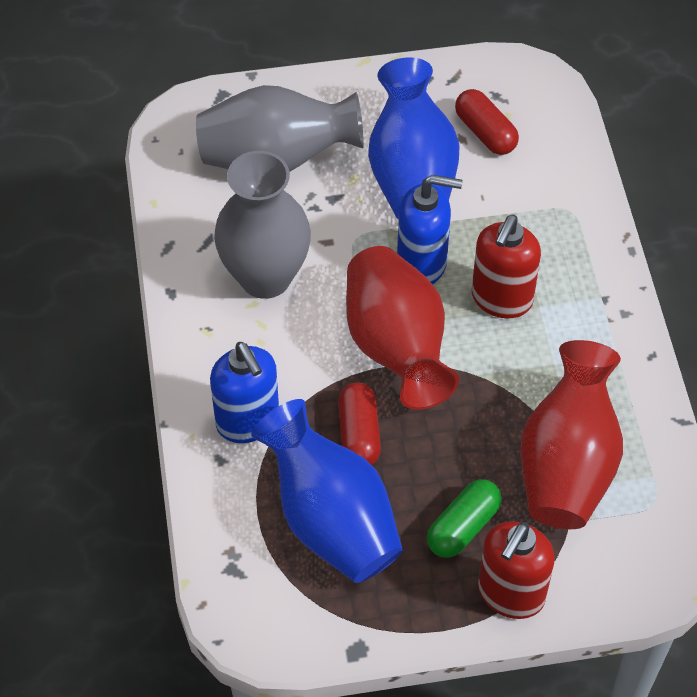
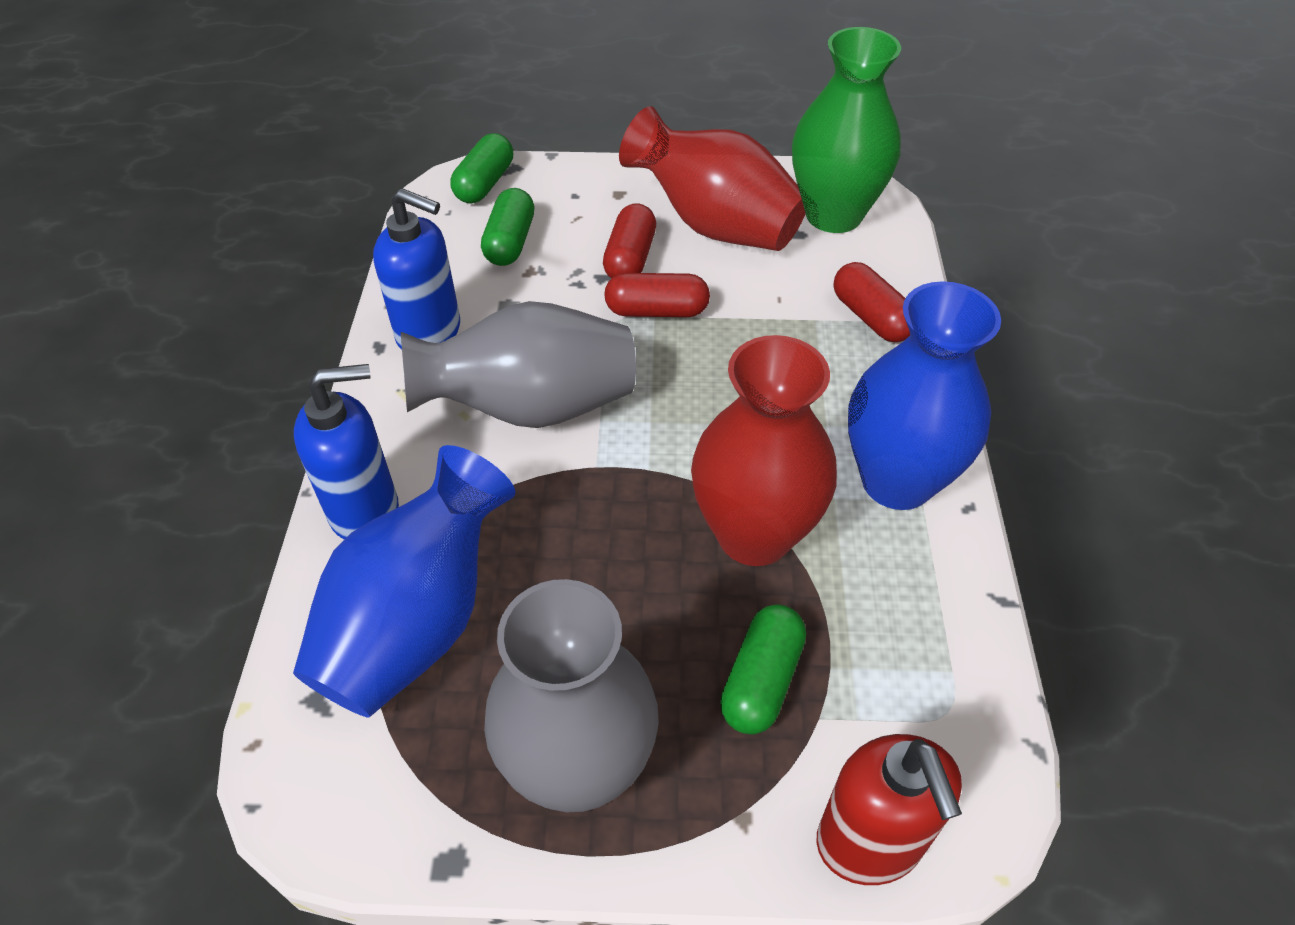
green capsule: [427,479,502,558] = 1 -> [451,133,513,204] [481,188,535,266] [720,604,806,734] = 3
green vase: none = 0 -> [792,27,901,233] = 1
red capsule: [338,382,381,465] [455,89,519,155] = 2 -> [603,203,656,279] [604,273,710,317] [834,262,910,342] = 3
red soap dispenser: [472,215,541,318] [478,521,555,619] = 2 -> [816,734,962,885] = 1

